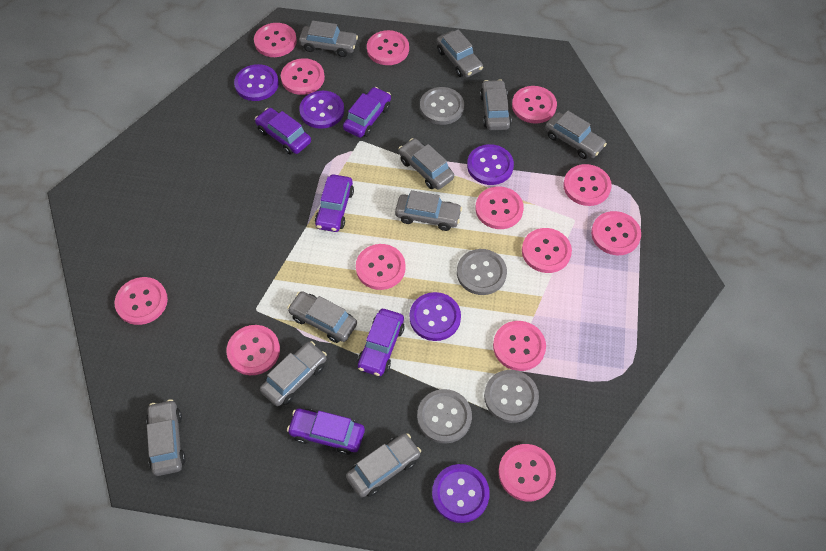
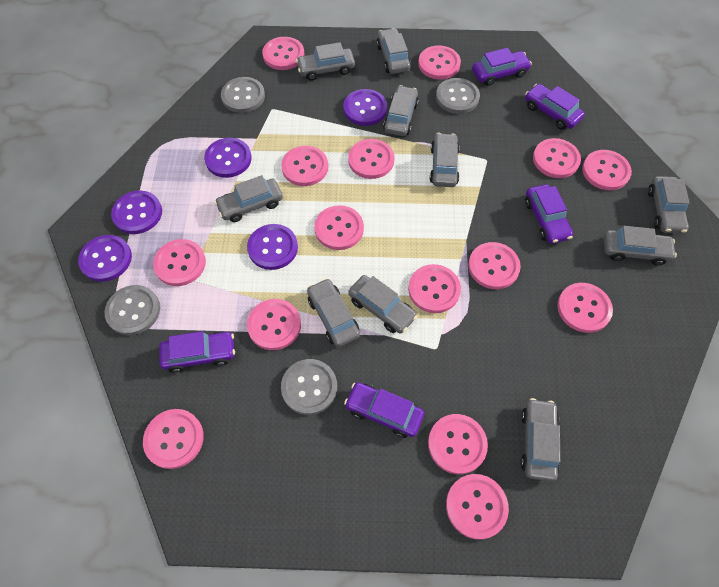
pink button: [115,277,168,325] [226,325,280,375] [254,23,297,57] [281,58,325,95] [356,244,406,290] [367,30,409,65] [475,186,524,229] [493,321,546,371] [498,444,556,502] [512,86,557,124] [522,228,572,273] [563,164,612,206] [591,211,641,255] = 13 -> [143,409,204,469] [153,239,206,286] [247,299,301,350] [262,37,304,70] [281,146,328,186] [314,205,364,250] [348,139,395,179] [408,264,461,313] [418,46,461,80] [428,414,488,474] [446,474,509,540] [468,242,521,289] [533,138,581,178] [557,283,613,333] [582,150,632,191] = 15

